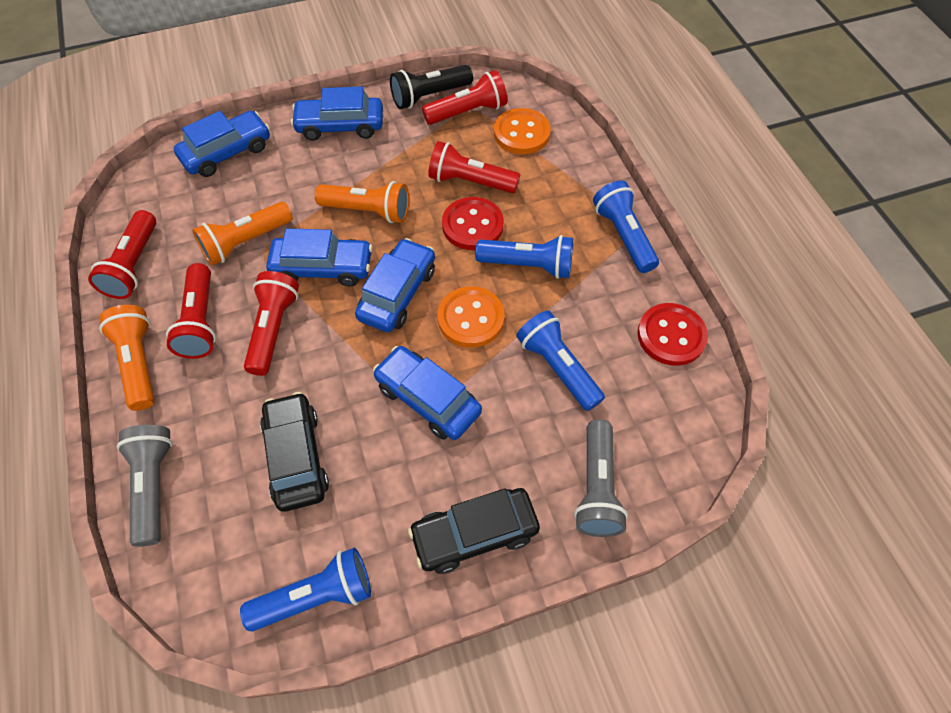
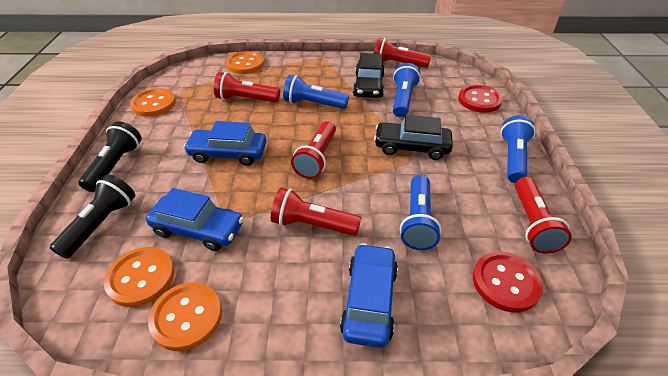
black flashlight: [390,65,473,109] = 1 -> [50,174,135,259] [79,121,142,192] = 2
blue car: [174,111,270,177] [266,228,373,286] [291,87,383,141] [355,238,435,332] [373,346,482,440] = 5 -> [146,188,244,251] [183,121,266,166] [340,243,398,348] = 3
grey flashlight: [117,425,173,547] [574,419,628,537] = 2 -> none = 0
orange button: [438,286,505,347] [494,108,551,154] = 2 -> [104,247,174,307] [130,88,176,117] [148,282,222,351] [226,51,264,74] = 4
orange flashlight: [99,305,154,411] [192,202,293,266] [315,181,409,223] = 3 -> none = 0

